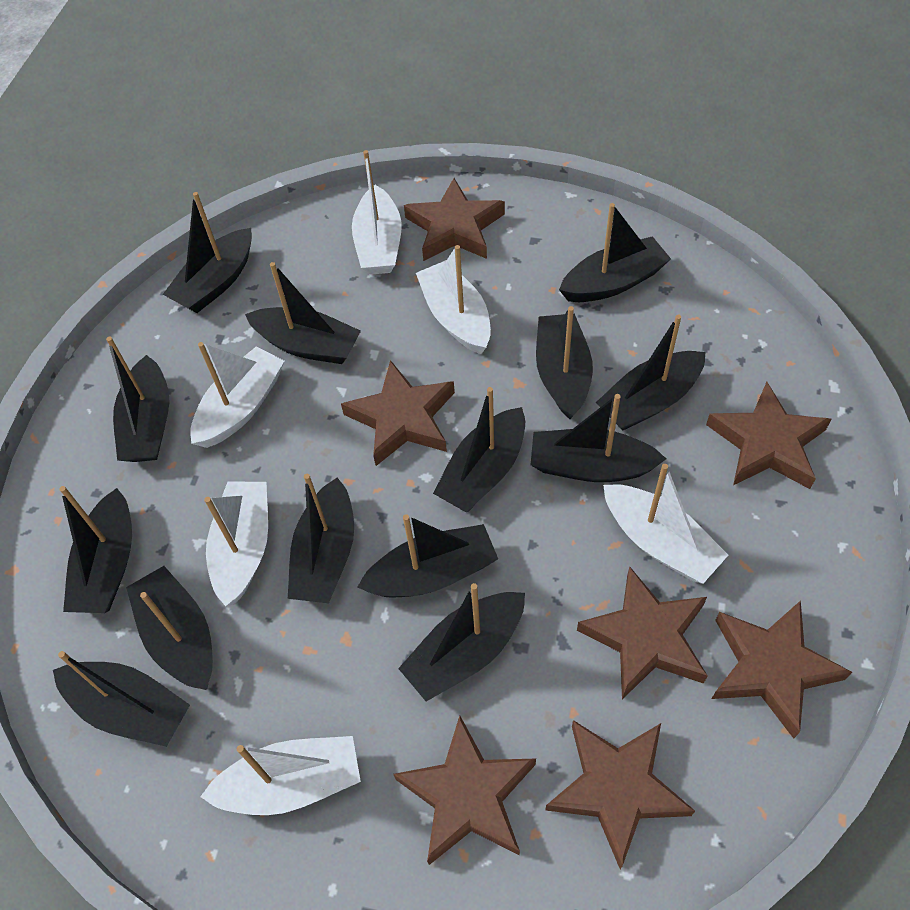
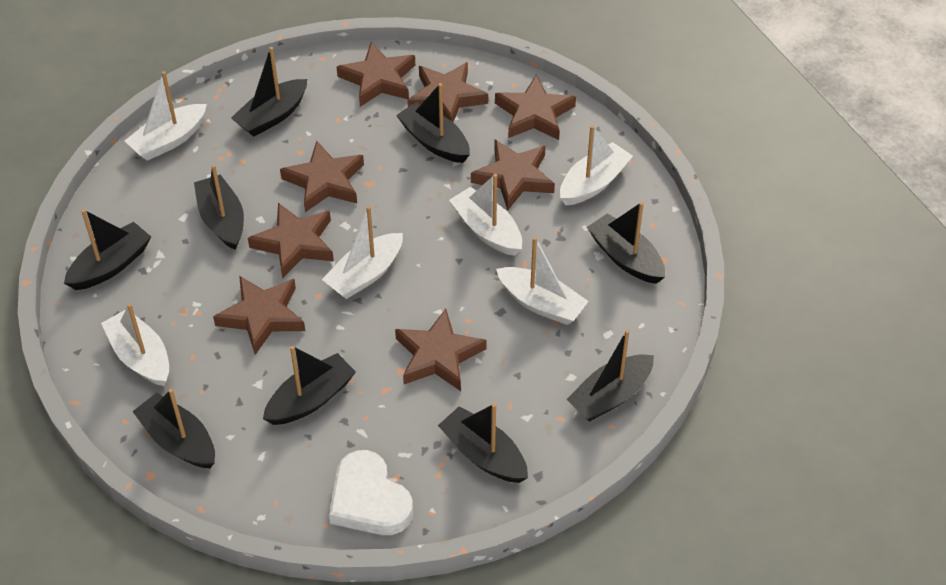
black boat: [53,651,190,747] [59,486,132,613] [106,337,170,462] [126,566,213,690] [163,192,252,313] [245,262,361,364] [288,474,354,603] [357,514,498,597] [398,583,525,702] [433,387,525,513] [530,394,666,482] [536,306,593,419] [559,203,671,302] [596,315,706,430] = 14 -> [64,209,151,290] [132,389,215,468] [194,164,244,250] [231,47,307,137] [263,346,356,425] [396,83,470,163] [438,403,528,483] [566,330,654,422] [587,202,665,284] = 9
brown star: [341,360,455,466] [393,715,536,865] [404,178,505,261] [545,720,695,869] [577,567,707,699] [706,382,831,489] [712,600,852,739] = 7 -> [213,276,305,355] [248,203,334,278] [280,141,364,212] [337,42,415,107] [395,309,486,391] [407,62,488,122] [471,140,555,211] [495,75,576,140] = 8
white heart: none = 0 -> [329,450,413,535] = 1

